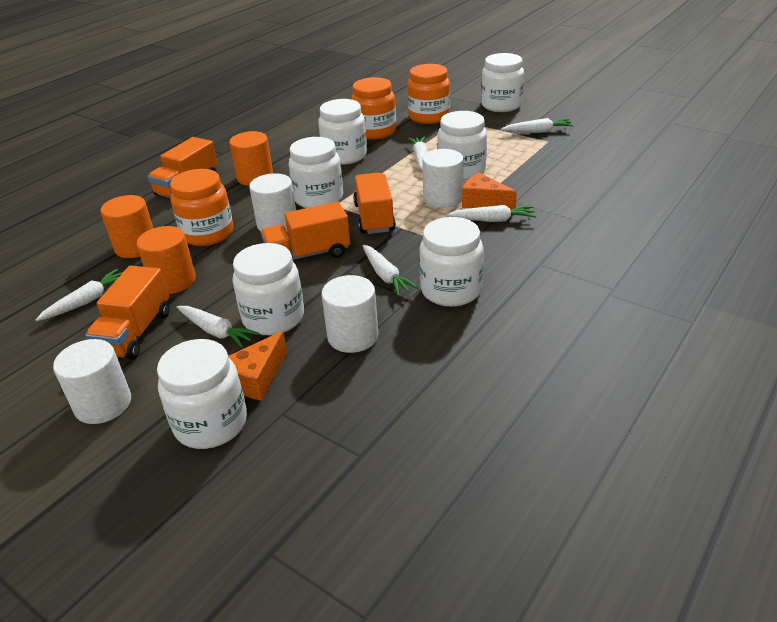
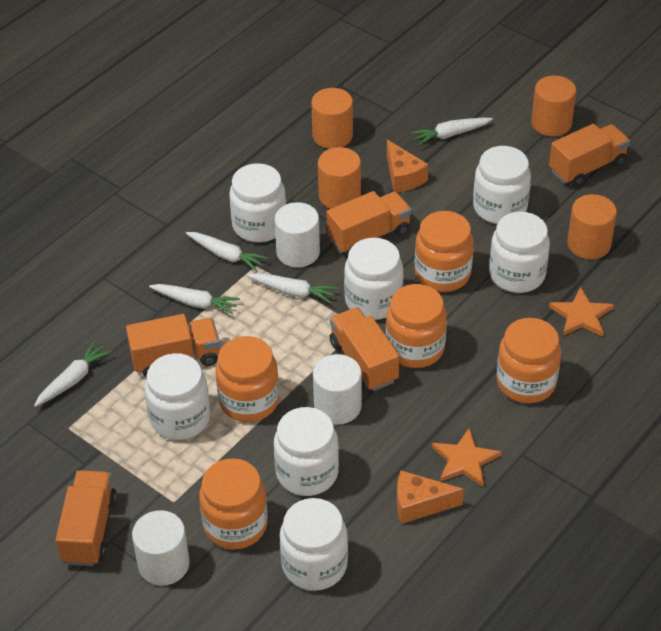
orange cylinder: [101,195,153,258] [137,226,196,294] [229,131,273,186] = 3 -> [311,88,353,149] [318,147,361,209] [532,75,576,136] [567,194,617,259] = 4
orange jar: [170,169,233,246] [351,77,396,140] [407,64,450,124] = 3 -> [199,458,268,549] [215,336,279,422] [386,284,447,368] [415,211,474,292] [497,318,561,403] = 5
orange star: none = 0 -> [432,428,501,487] [549,287,614,337] = 2
orange truck: [85,266,170,360] [147,137,218,198] [261,202,350,260] [353,173,396,234] = 4 -> [56,470,117,566] [126,314,220,378] [327,191,412,254] [330,307,399,391] [549,124,630,187] = 5
white carrot: [36,269,123,321] [177,306,260,348] [362,245,419,296] [408,136,428,171] [447,205,536,222] [501,118,574,133] = 6 -> [34,341,111,407] [149,284,240,315] [186,232,268,272] [247,273,338,303] [411,118,493,145] = 5
white cylinder: [53,339,131,424] [249,173,296,231] [321,275,379,353] [422,149,463,208] = 4 -> [132,510,190,586] [274,202,320,268] [313,354,362,425] = 3

